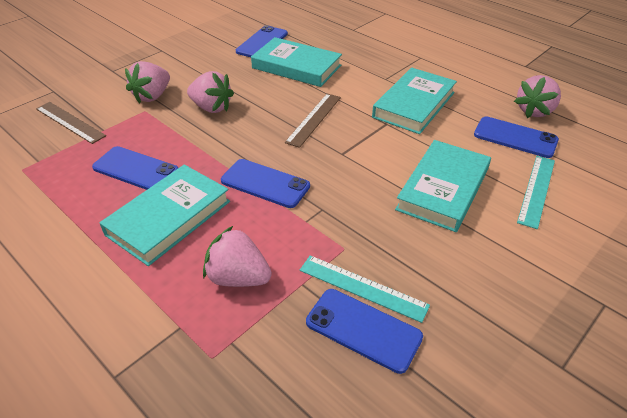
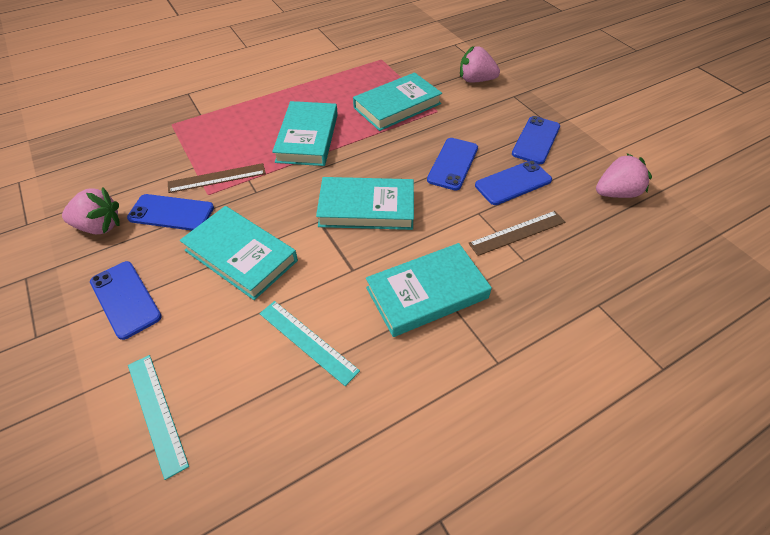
pink strawberry: [125,61,170,104] [187,71,234,113] [203,226,272,287] [514,75,561,118] = 4 -> [62,187,120,234] [460,46,500,83] [596,153,652,198] = 3
turquoise book: [100,165,230,266] [251,37,342,87] [372,67,457,134] [395,140,491,232] = 4 -> [180,206,298,300] [272,101,338,166] [316,177,414,230] [353,72,442,131] [366,243,492,337] = 5

